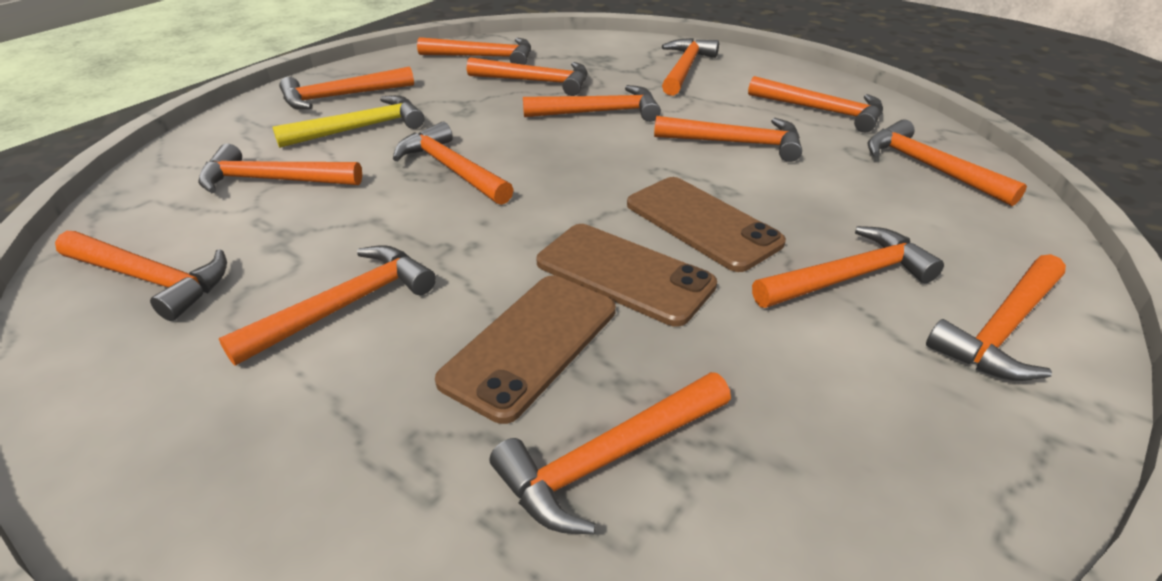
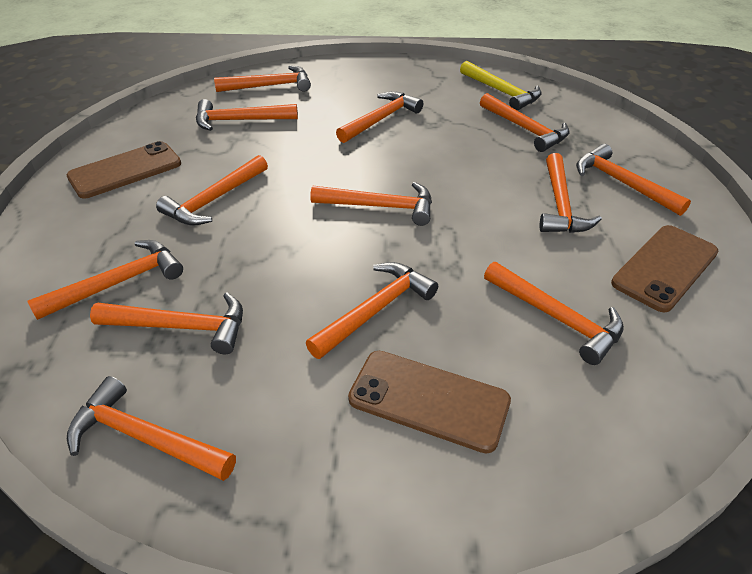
orange hammer: [55,231,227,321] [198,144,362,193] [219,245,436,366] [279,66,414,109] [393,122,514,205] [417,37,531,65] [467,57,587,96] [490,372,731,534] [523,85,661,122] [654,116,802,162] [662,38,719,96] [748,76,883,132] [752,226,944,308] [867,119,1027,206] [926,254,1066,381] = 15 -> [27,240,183,320] [67,376,236,481] [90,292,243,354] [156,155,268,226] [196,99,298,131] [214,65,311,92] [306,262,438,359] [310,182,432,226] [336,91,423,143] [480,93,569,152] [484,262,624,365] [539,153,602,233] [576,144,691,216] = 13

